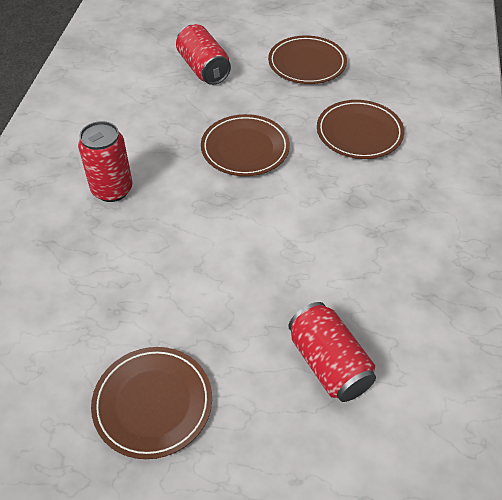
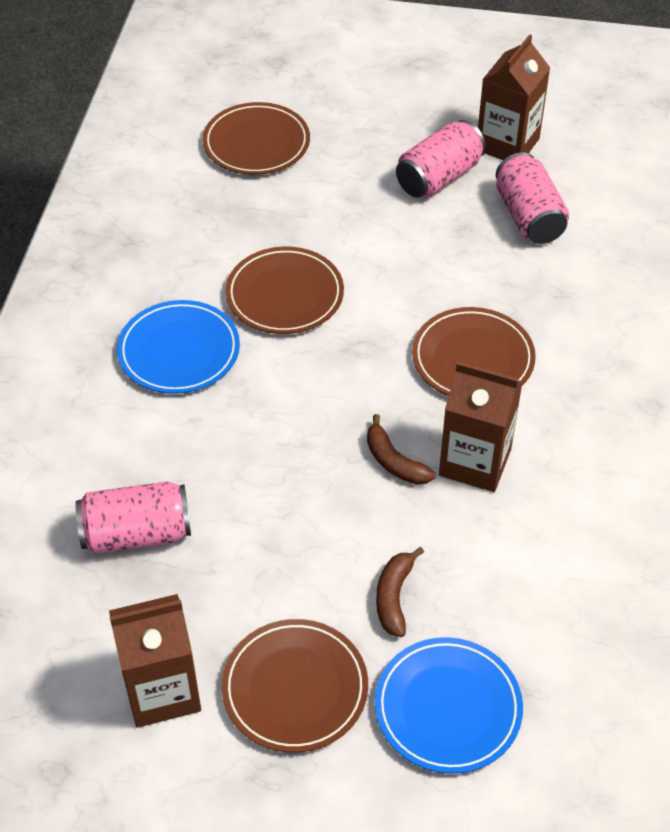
blue plate: none = 0 -> [117,300,240,394] [375,637,523,774] = 2
brown banana: none = 0 -> [367,414,436,485] [376,547,424,637] = 2
brown carton: none = 0 -> [109,594,201,728] [439,362,522,492] [478,34,550,160] = 3
pink can: none = 0 -> [75,481,191,554] [396,120,486,198] [496,152,569,244] = 3
red can: [78,121,132,202] [176,24,231,85] [288,302,376,402] = 3 -> none = 0

